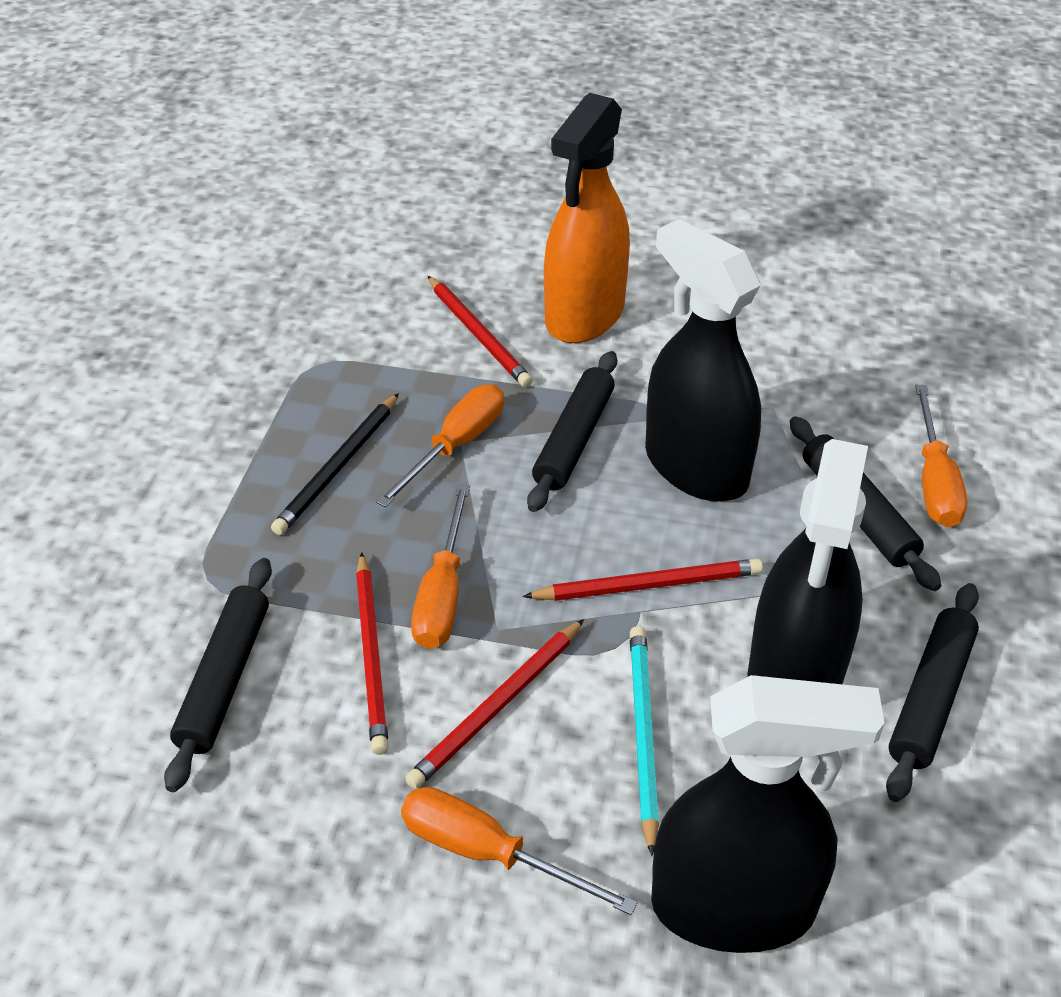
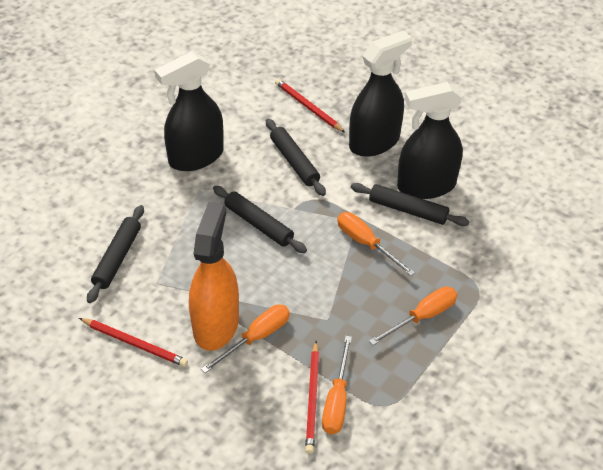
black pencil: [271,393,399,535] = 1 -> none = 0
red pencil: [356,552,389,755] [405,619,584,789] [428,276,533,387] [523,559,763,601] = 4 -> [79,318,188,367] [275,79,345,133] [305,341,319,454] = 3
turquoise pencil: [630,626,659,856] = 1 -> none = 0

